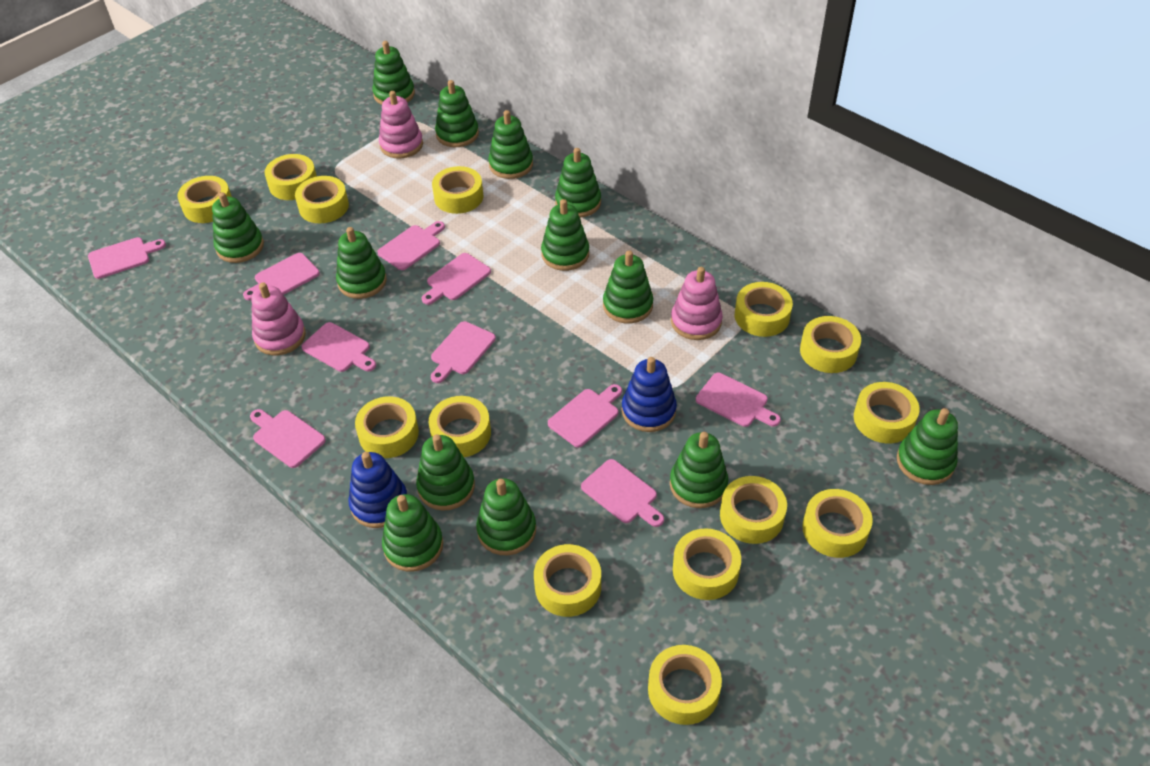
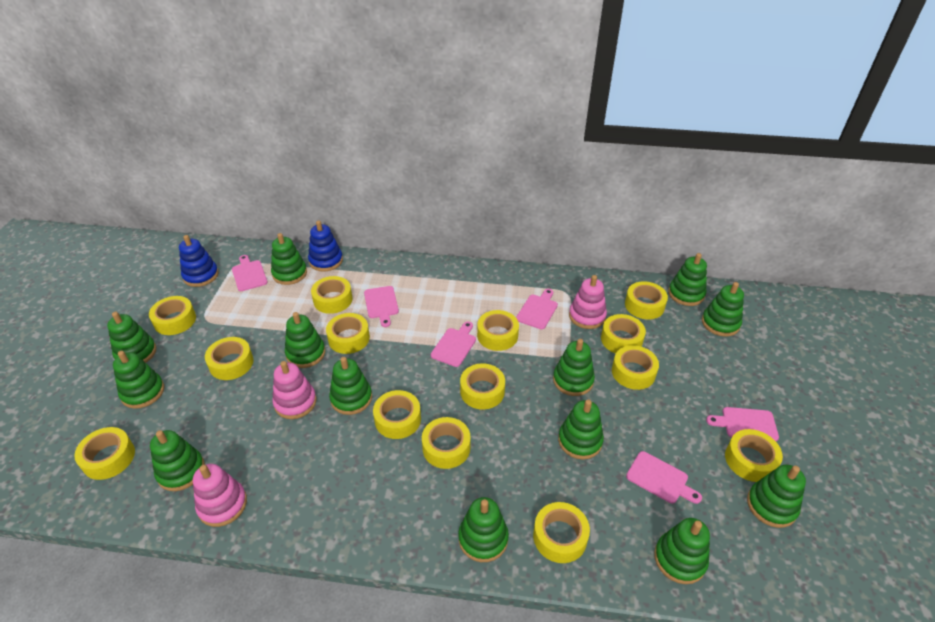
pink cutting board: [88,237,166,279] [243,253,320,300] [250,409,326,468] [301,322,376,372] [377,221,445,270] [422,253,491,305] [431,321,496,383] [548,384,622,447] [581,459,664,527] [696,373,781,427] = 10 -> [232,255,268,291] [364,286,399,327] [431,322,476,367] [516,289,558,329] [626,451,702,504] [706,407,779,441] = 6

